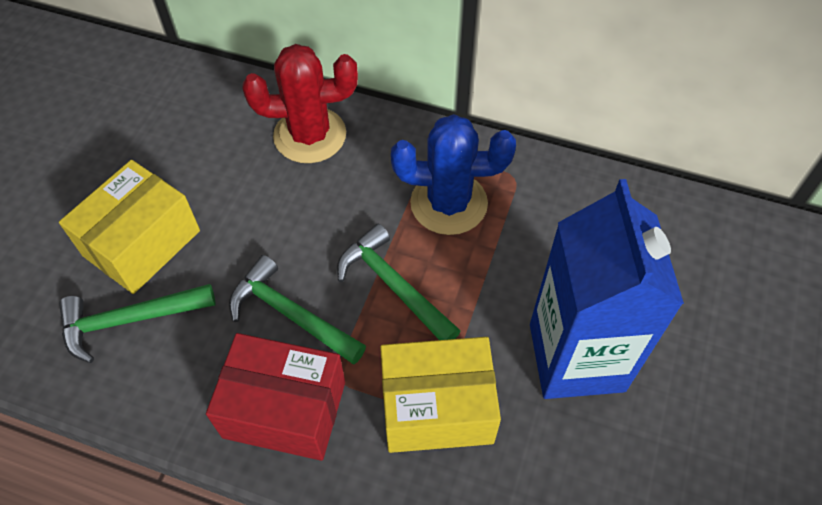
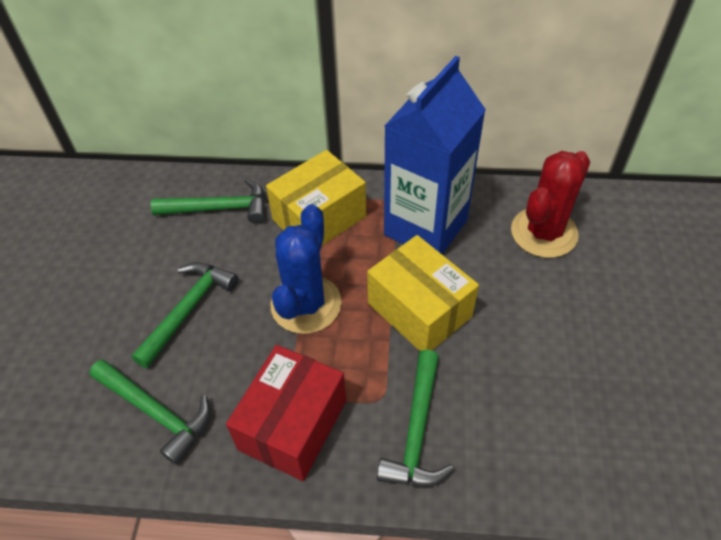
green hammer: [59,284,216,363] [229,255,366,365] [337,224,460,340] = 3 -> [89,360,210,465] [131,262,238,368] [151,178,265,224] [377,350,454,487] = 4

